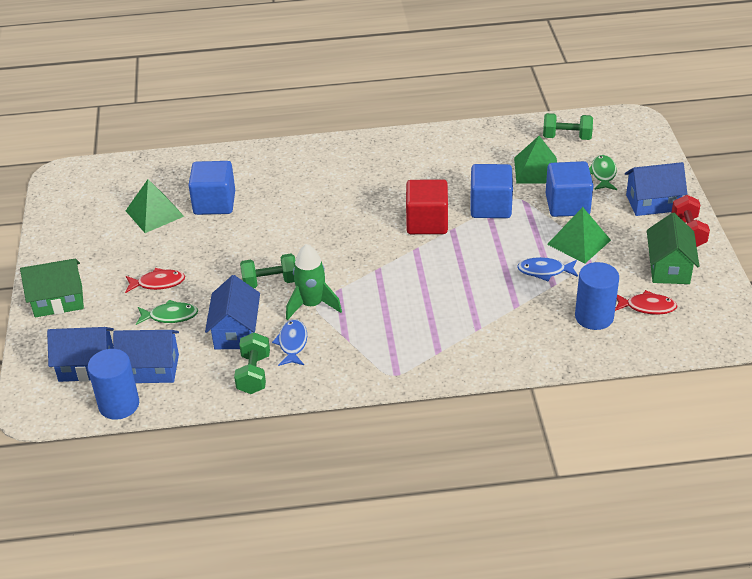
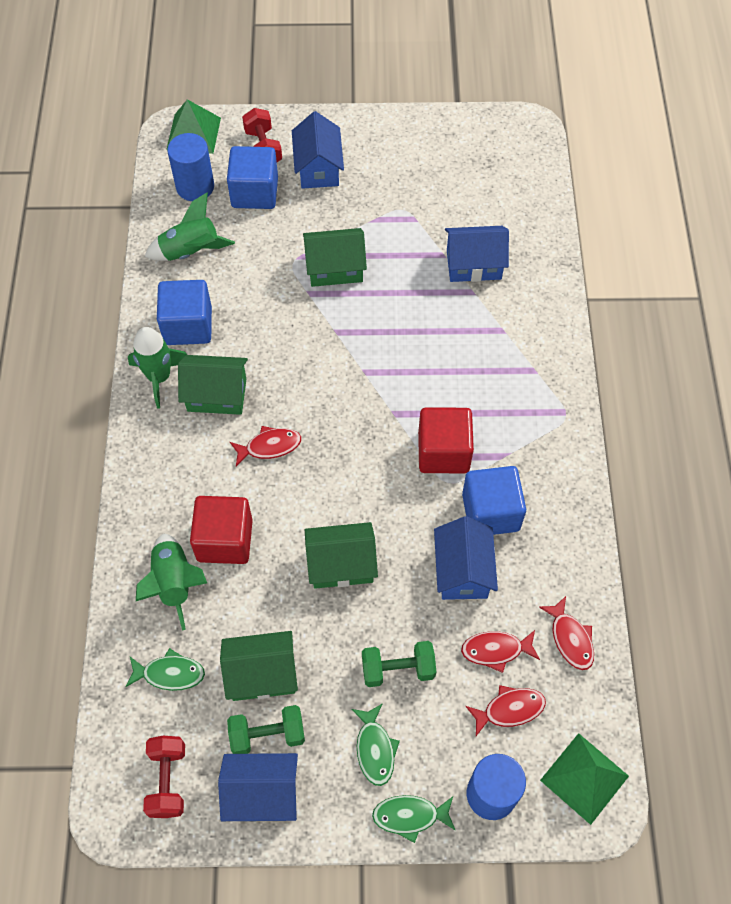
blue fish: [272,319,307,366] [517,257,578,281] = 2 -> none = 0
green dumbbell: [234,332,270,394] [240,254,295,288] [543,113,593,140] = 3 -> [227,705,305,754] [362,641,436,687] = 2
green fish: [136,300,198,325] [589,155,617,190] = 2 -> [125,648,205,691] [351,703,400,786] [372,795,456,843] = 3
green house: [20,258,84,317] [647,213,700,284] = 2 -> [178,355,248,415] [220,631,298,701] [303,228,367,287] [305,522,378,589] = 4
green pyramid: [126,179,184,233] [514,136,557,184] [547,207,611,263] = 3 -> [166,99,221,154] [540,733,629,825] = 2
green rocket: [286,244,342,320] = 1 -> [128,327,187,409] [136,534,207,631] [145,193,235,261] = 3
red cube: [406,179,448,234] = 1 -> [190,496,253,564] [418,407,474,473] = 2
red dumbbell: [671,195,710,247] = 1 -> [143,736,185,818] [242,108,282,162] = 2
red fish: [125,268,185,293] [615,290,677,314] = 2 -> [230,426,301,466] [461,630,540,673] [466,685,546,736] [539,596,594,670] = 4

